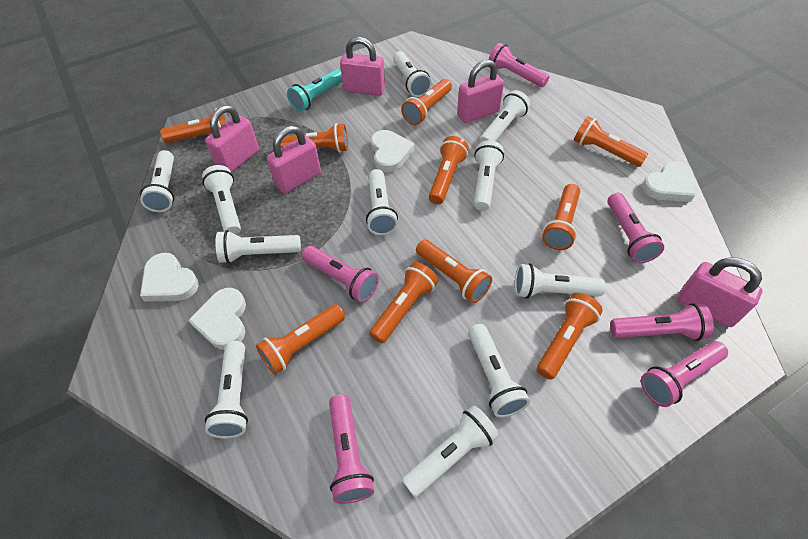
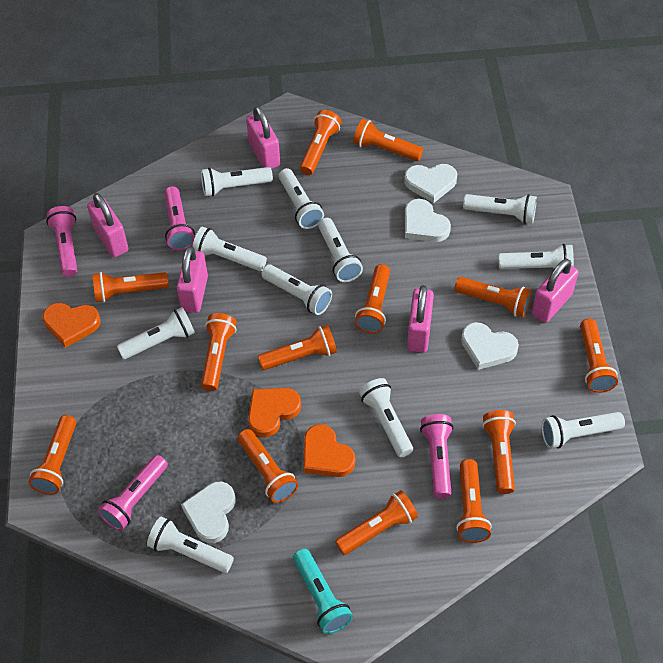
orange flashlight: [160,108,231,143] [256,304,345,375] [280,123,348,153] [369,262,438,343] [401,79,452,125] [416,240,492,303] [429,136,469,204] [536,293,603,380] [542,184,580,250] [574,116,648,167] = 10 -> [28,415,76,495] [92,272,169,302] [201,313,237,391] [238,429,298,503] [258,325,337,370] [300,110,342,175] [335,490,418,555] [353,119,423,161] [355,264,390,334] [454,277,532,318] [456,459,492,543] [482,410,516,494] [580,319,618,393] = 13
orange heart: none = 0 -> [43,303,101,348] [248,388,301,438] [304,424,355,477] = 3
pink flashlight: [302,246,379,302] [329,394,374,504] [489,43,549,87] [607,193,664,263] [610,303,714,341] [641,341,728,407] = 6 -> [46,206,77,277] [98,455,168,531] [164,186,195,250] [420,414,454,498] = 4

